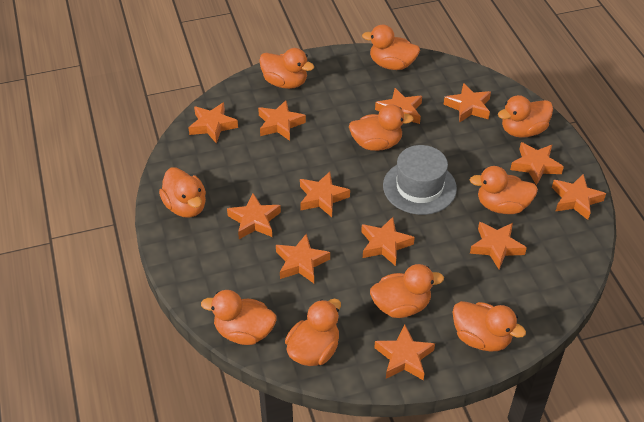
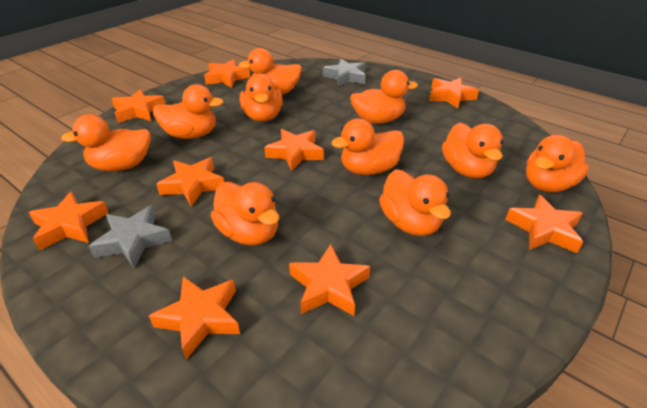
grey hat: [383,145,457,215] = 1 -> none = 0
grey star: none = 0 -> [88,205,172,268] [323,59,366,87] = 2
orange star: [188,102,238,144] [227,193,281,239] [258,100,306,141] [276,233,330,283] [300,172,350,217] [361,217,415,266] [374,325,435,380] [375,88,422,124] [443,83,491,123] [470,222,527,269] [510,142,564,186] [552,174,606,220] = 12 -> [29,191,109,251] [112,89,166,123] [149,276,240,360] [156,157,224,207] [204,59,250,88] [264,129,324,171] [289,244,370,316] [429,78,479,109] [505,195,583,253] = 9

